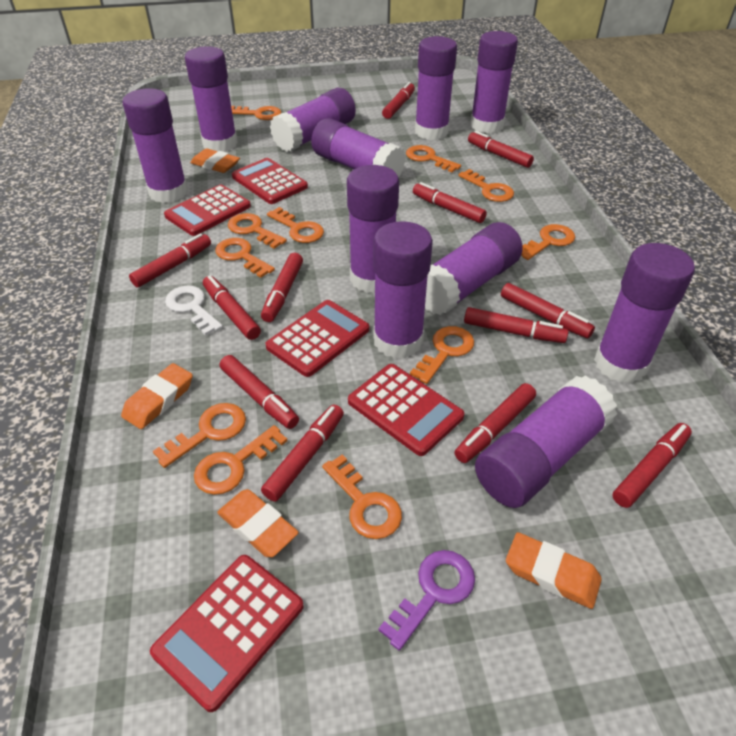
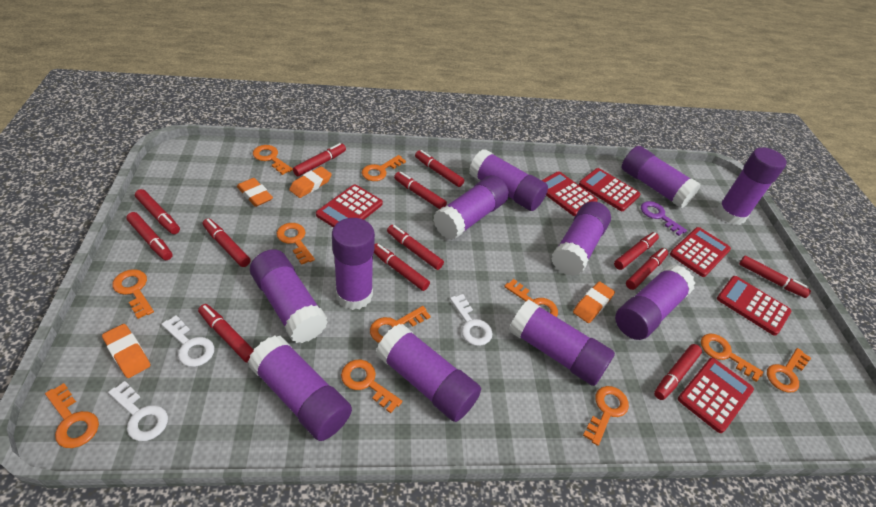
red calculator: [150,555,304,712] [164,185,251,236] [232,158,308,204] [265,300,369,377] [348,364,464,456] = 5 -> [316,184,383,228] [542,171,598,216] [579,168,641,211] [670,227,731,277] [678,358,754,433] [717,276,791,336] = 6
red marker: [129,233,211,287] [203,275,261,340] [220,355,299,429] [261,253,303,322] [261,405,344,502] [382,82,415,119] [413,182,487,223] [454,383,536,463] [464,307,569,343] [468,131,534,168] [501,283,595,338] [612,423,692,508] = 12 -> [126,212,173,260] [135,189,180,234] [198,304,254,363] [203,218,251,267] [293,143,346,176] [374,243,430,291] [387,225,444,270] [394,172,447,209] [415,150,464,187] [614,232,659,270] [626,248,668,290] [654,344,702,400] [739,256,811,298] = 13
white key: [165,286,223,336] = 1 -> [108,381,168,441] [161,315,214,367] [450,294,493,346] = 3

